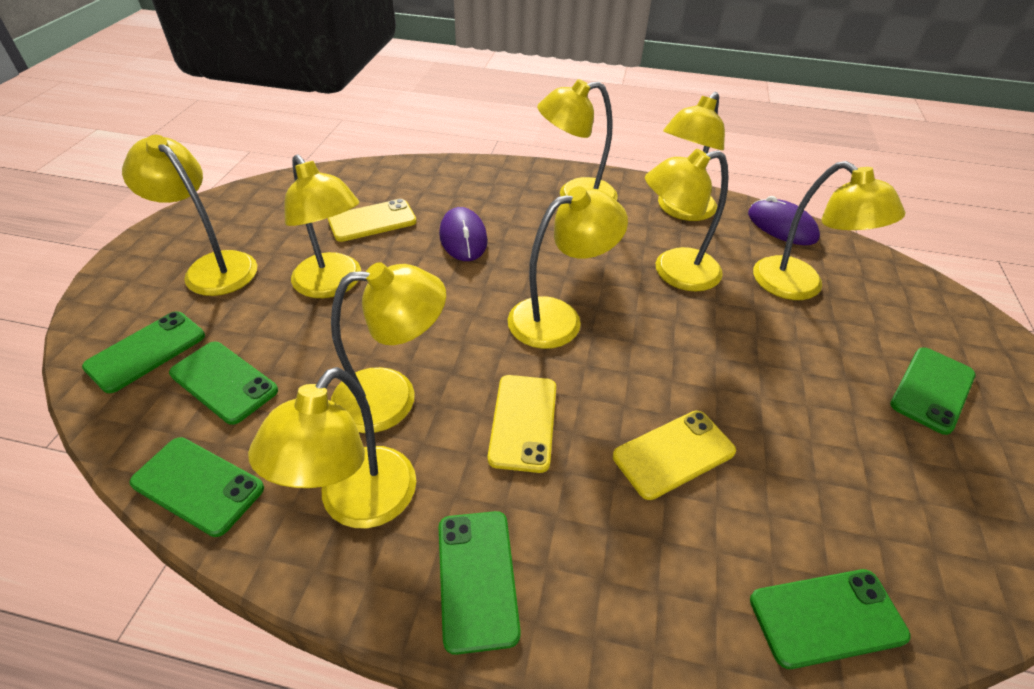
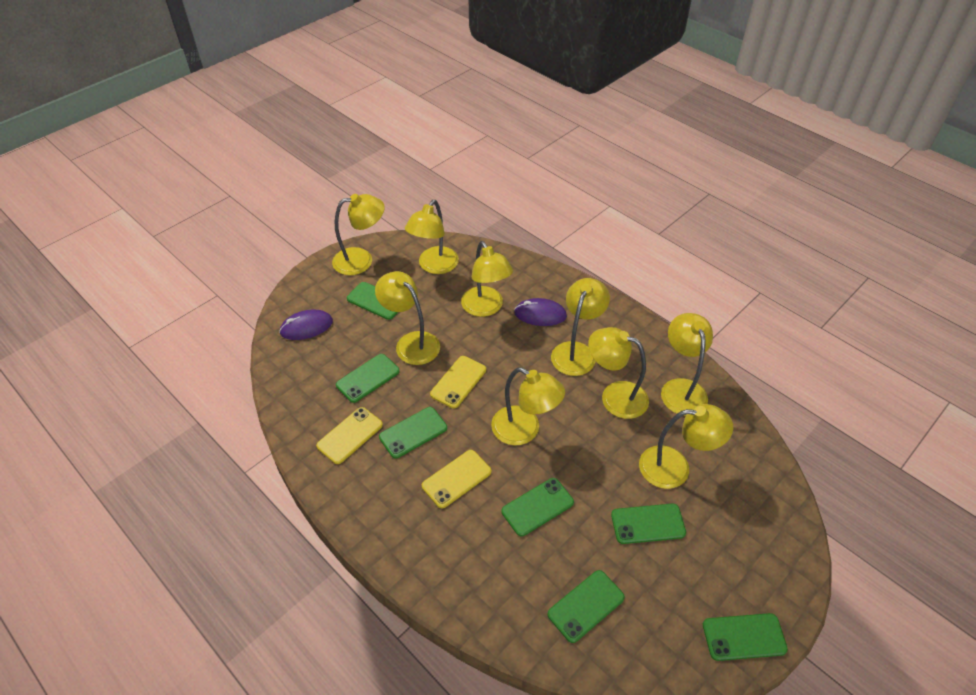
green phone: [82,312,205,393] [129,437,264,537] [169,342,278,425] [439,511,521,655] [750,569,911,669] [890,347,976,435] = 6 -> [336,354,400,403] [347,282,398,320] [379,407,447,458] [502,478,574,537] [548,570,625,643] [611,504,686,544] [703,613,788,661] = 7

